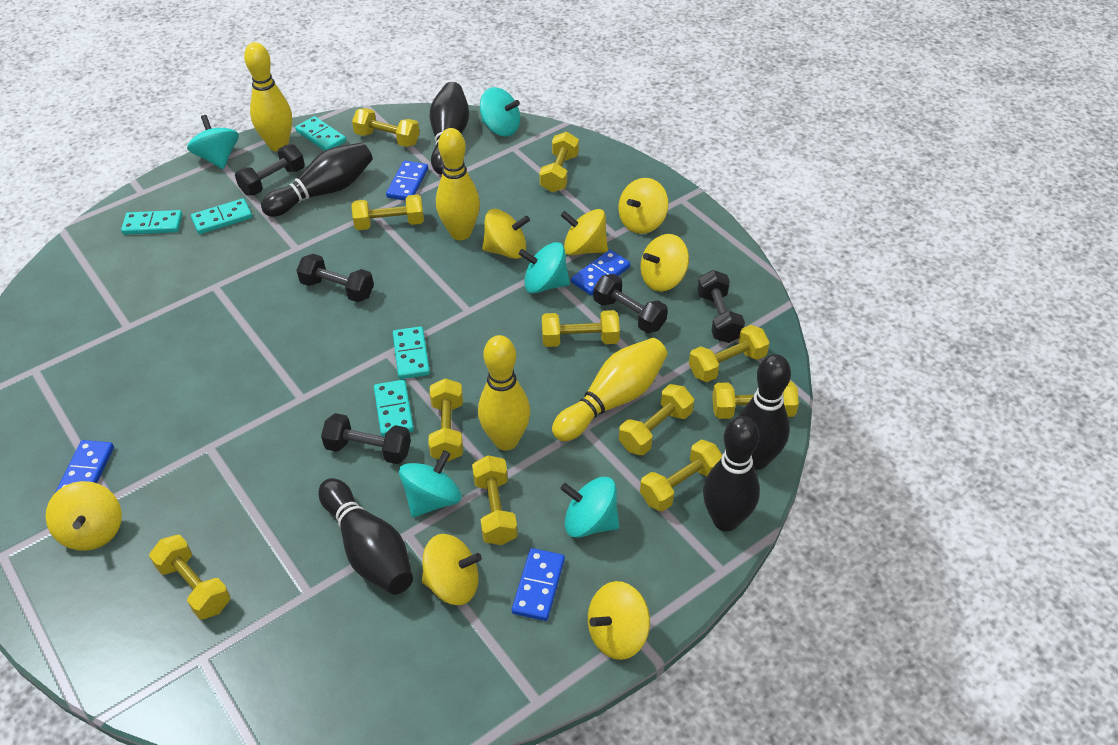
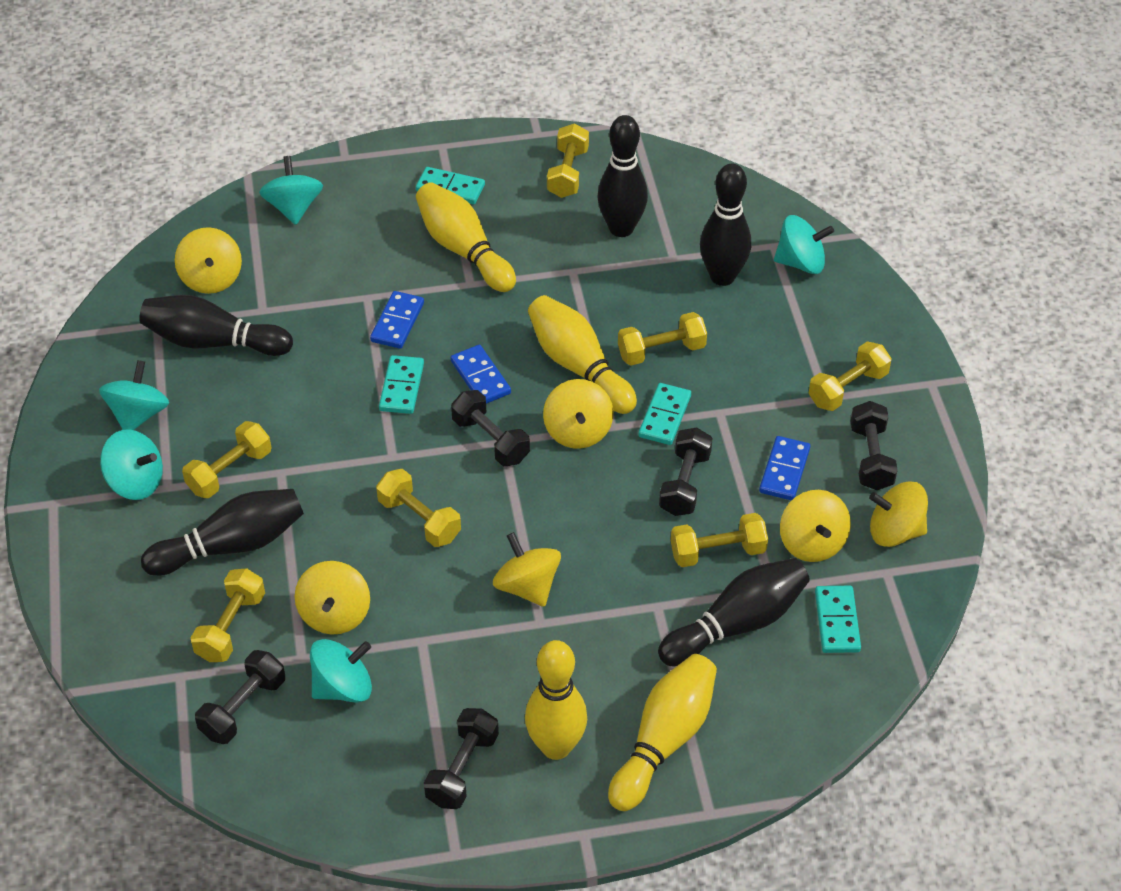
blue domino: [55,440,114,493] [386,161,428,201] [512,548,565,621] [571,250,630,296] = 4 -> [370,291,424,349] [451,345,511,404] [759,436,810,501] = 3
turquoise domino: [121,210,183,235] [191,198,252,234] [295,116,346,151] [374,380,414,437] [393,326,430,379] = 5 -> [379,355,424,414] [416,167,485,204] [639,383,691,445] [815,586,861,653] = 4
yellow dumbbell: [149,535,230,619] [351,194,424,230] [352,108,420,147] [428,378,463,462] [472,455,518,545] [539,132,579,192] [542,310,620,347] [619,384,694,455] [640,440,722,511] [689,325,770,382] [712,381,799,419] = 11 -> [182,421,271,498] [190,569,265,662] [376,469,461,547] [547,123,589,198] [618,312,707,365] [671,513,768,567] [808,342,892,411] = 7
yellow spinning top: [45,481,122,551] [422,534,482,605] [482,209,530,259] [561,209,608,255] [588,581,650,660] [618,178,668,234] [640,234,689,292] = 7 -> [175,227,242,294] [295,561,370,635] [493,532,561,607] [543,379,613,449] [780,490,851,562] [869,482,928,547] = 6

